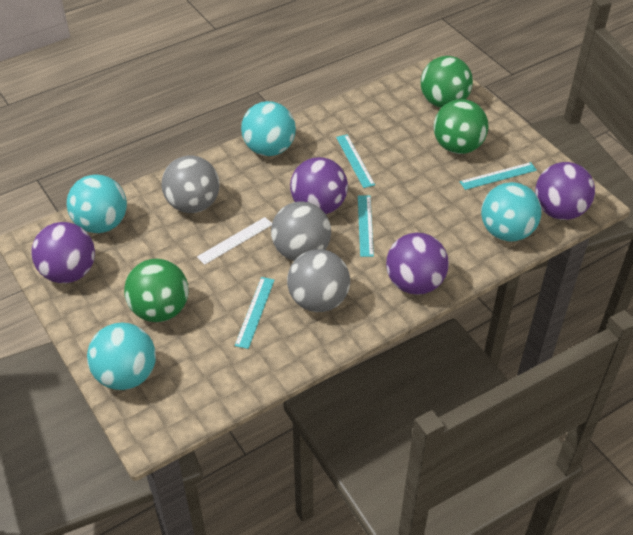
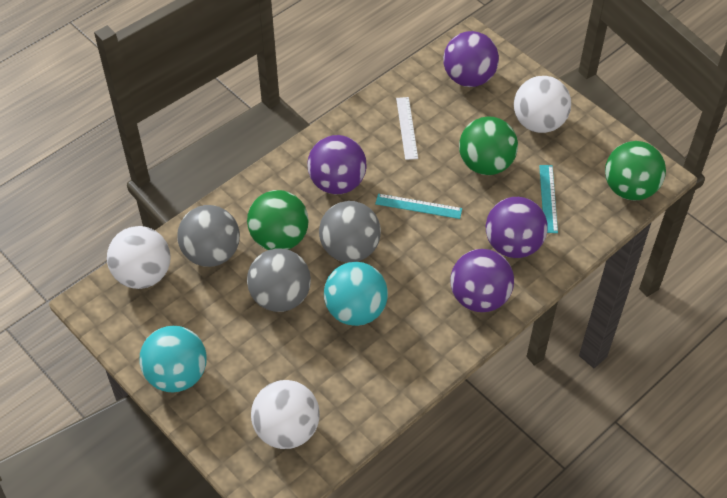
turquoise ball: [67,174,127,233] [87,322,156,390] [241,101,296,156] [481,182,542,242] = 4 -> [140,326,207,392] [324,262,388,326] = 2
turquoise ruler: [235,277,274,349] [336,134,375,188] [358,195,374,257] [460,162,537,190] = 4 -> [375,194,462,219] [539,165,558,233] = 2
white ball: none = 0 -> [107,226,171,289] [251,380,320,449] [514,76,571,133] = 3

